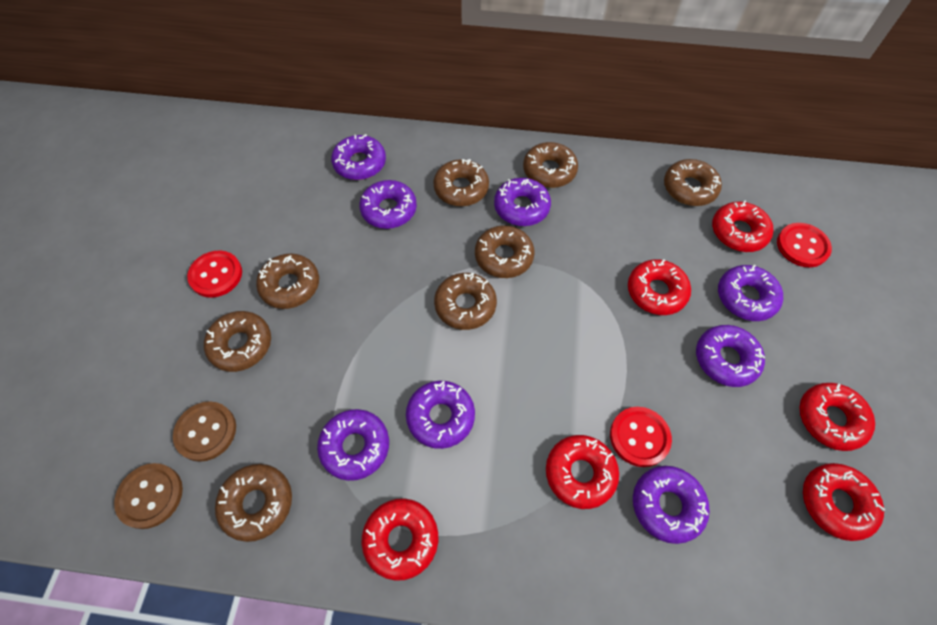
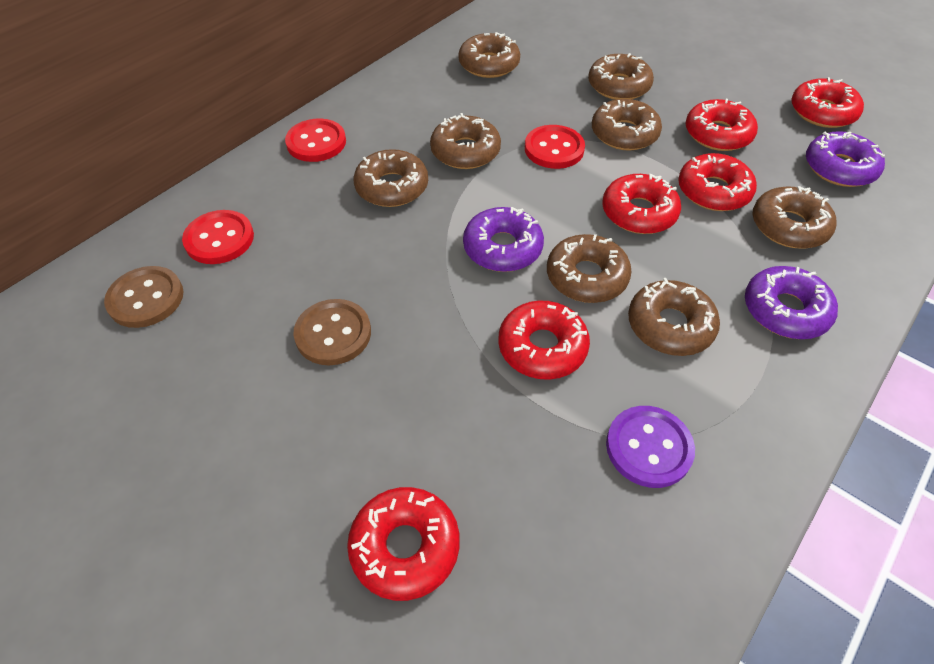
purple button: none = 0 -> [606,406,695,488] = 1
purple donut: [317,409,389,481] [331,134,386,180] [359,180,417,229] [406,381,475,449] [494,178,551,226] [633,466,710,544] [696,325,765,387] [718,265,783,321] = 8 -> [463,207,544,272] [745,266,838,339] [806,131,885,187] = 3

